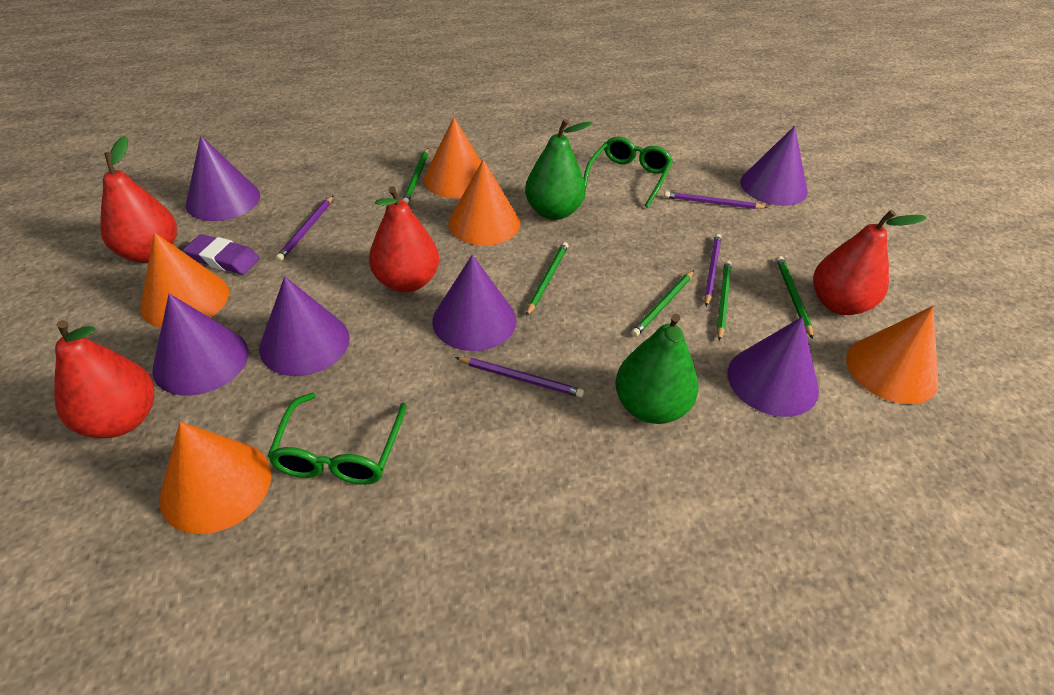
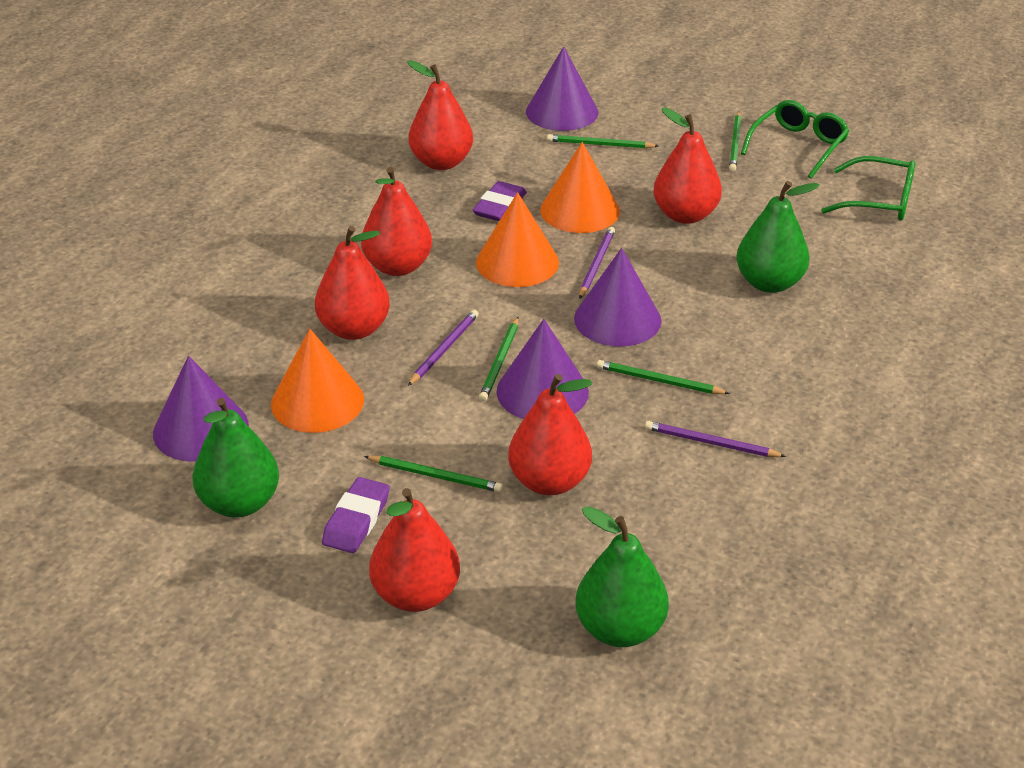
green pear: [525,119,592,220] [615,314,698,424] = 2 -> [192,398,279,518] [575,506,669,647] [737,181,820,293] = 3
orange cone: [140,232,229,328] [159,422,271,534] [424,117,481,198] [448,159,520,246] [846,306,938,404] = 5 -> [271,329,364,433] [476,192,559,287] [540,142,620,233] = 3
purple cone: [152,293,248,396] [186,136,260,221] [259,276,350,376] [432,255,517,351] [727,317,819,417] [740,126,807,206] = 6 -> [153,356,249,462] [497,319,589,419] [526,46,598,131] [574,248,662,347] = 4
purple eraser: [183,234,260,275] = 1 -> [322,477,390,553] [473,181,527,221] = 2
purple pencil: [276,196,333,261] [455,357,584,398] [664,191,768,209] [704,234,722,307] = 4 -> [408,310,479,386] [579,227,615,299] [645,421,786,457] = 3
red pear: [54,320,154,438] [100,136,177,263] [369,186,439,292] [813,210,927,315] = 4 -> [315,226,390,340] [361,167,432,276] [369,488,460,612] [407,60,473,170] [508,374,593,495] [653,108,722,224] = 6

